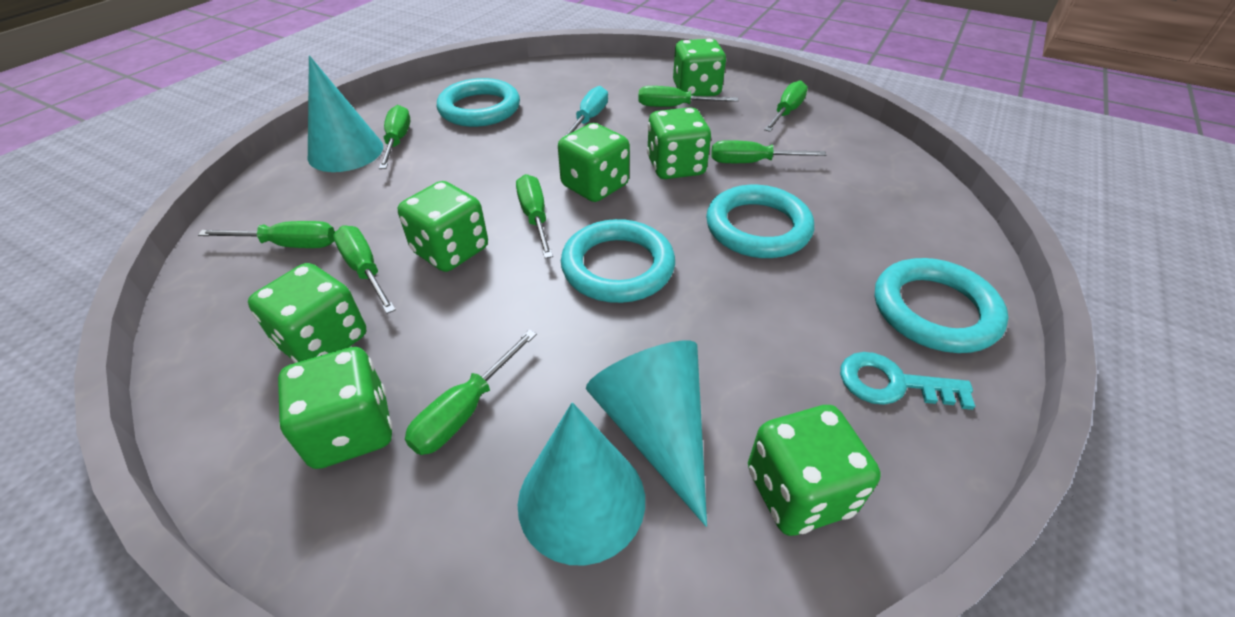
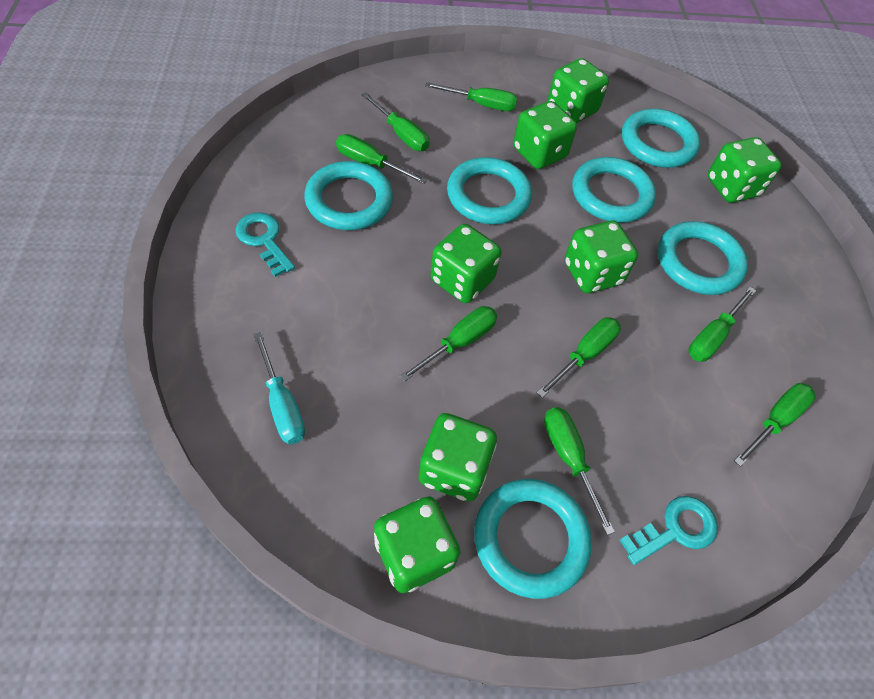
turquoise cone: [308,55,383,172] [518,402,645,566] [586,340,707,527] = 3 -> none = 0
turquoise key: [840,352,975,410] = 1 -> [235,212,295,277] [620,496,718,565] = 2
turquoise ring: [437,78,520,127] [561,219,675,303] [706,185,814,258] [875,258,1009,353] = 4 -> [304,161,393,230] [447,157,532,224] [474,479,592,599] [573,157,656,223] [622,109,700,168] [658,221,748,295] = 6

